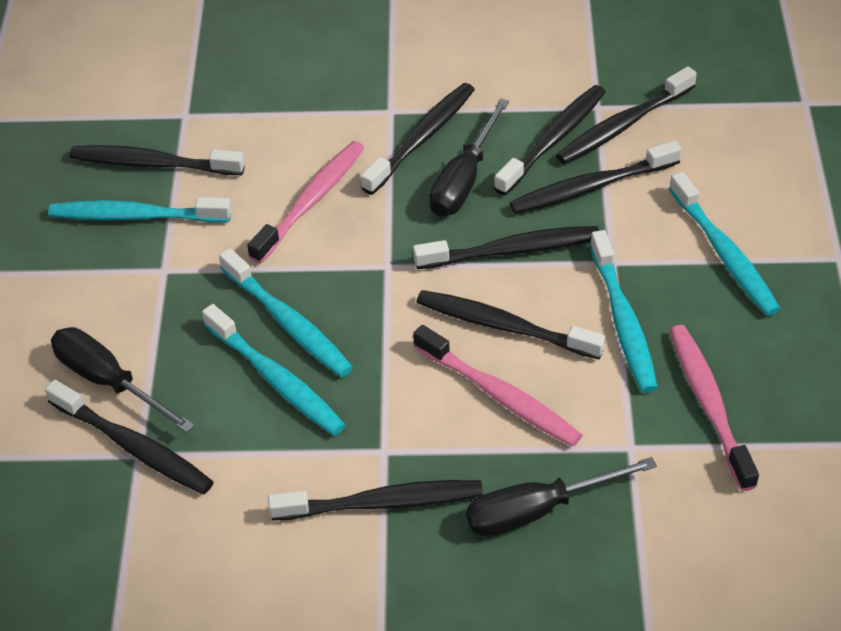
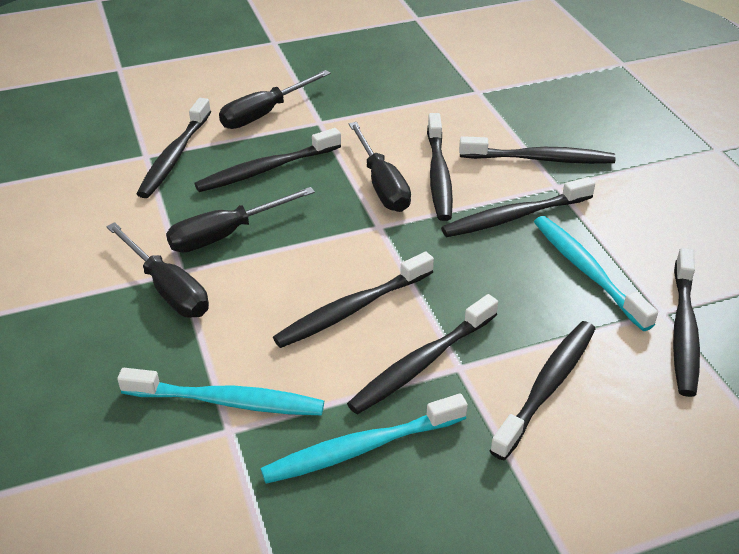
black screwdriver: [51,327,194,433] [429,98,509,217] [466,457,657,536] = 3 -> [106,222,209,318] [166,187,315,253] [219,70,331,129] [349,122,411,212] = 4
pink toothbrush: [247,141,364,264] [413,325,582,447] [669,325,759,491] = 3 -> none = 0
turquoise toothbrush: [48,197,231,223] [202,304,345,436] [219,248,353,377] [590,230,658,393] [669,172,780,316] = 5 -> [117,368,324,415] [260,393,468,484] [534,216,658,331] = 3

